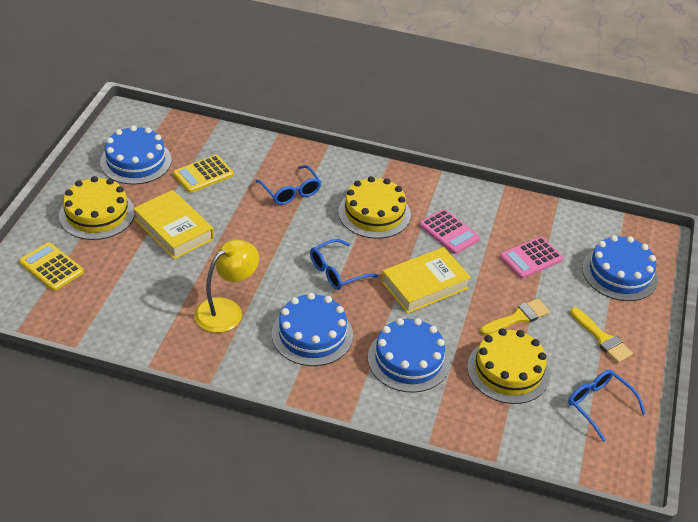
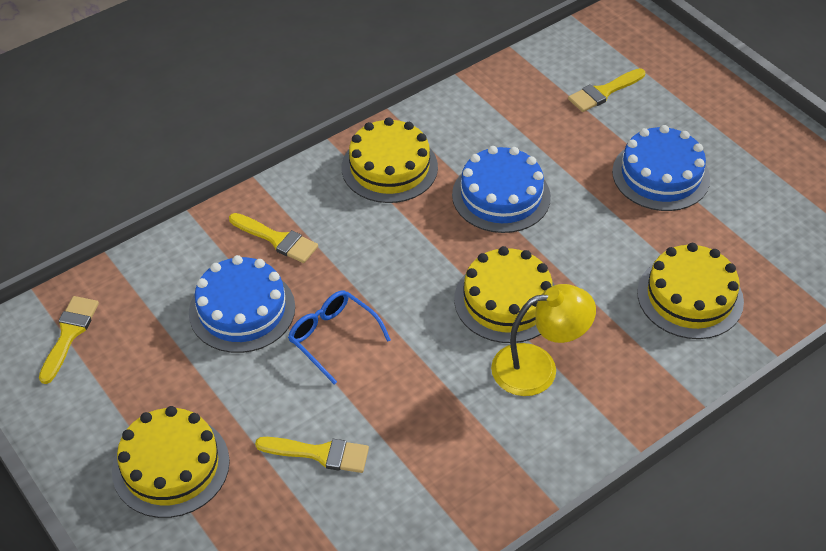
blue cake: [100,125,172,185] [272,293,353,366] [368,318,450,393] [582,235,658,301] = 4 -> [189,255,295,353] [452,146,551,233] [612,125,710,211] = 3
blue glasses: [255,165,321,205] [310,239,378,290] [568,369,646,442] = 3 -> [288,291,391,385] = 1
pink calculator: [419,209,480,254] [500,236,563,279] = 2 -> none = 0
yellow book: [133,190,214,259] [381,247,471,314] = 2 -> none = 0
yellow brush: [480,299,550,335] [570,307,633,363] = 2 -> [39,296,99,384] [229,213,318,263] [255,437,369,473] [568,68,645,112] = 4
yellow cake: [59,176,135,240] [338,176,411,239] [467,328,550,404] = 3 -> [112,406,230,518] [342,117,438,203] [454,246,554,343] [637,243,744,339] = 4
yellow calculator: [19,242,84,291] [173,155,234,193] = 2 -> none = 0

